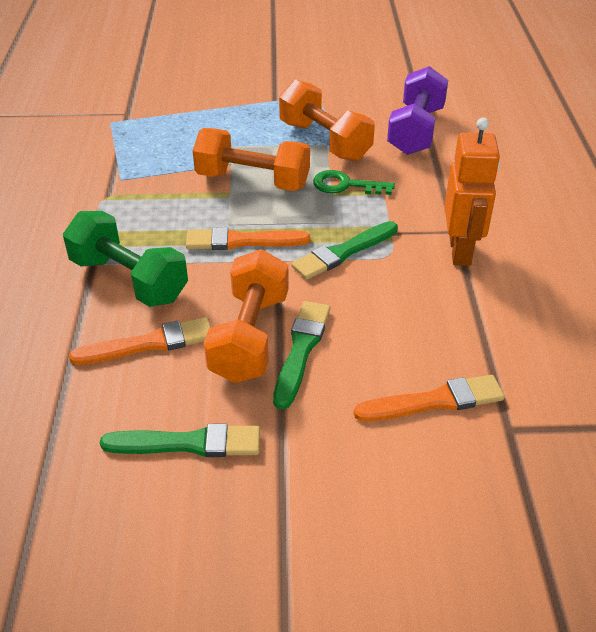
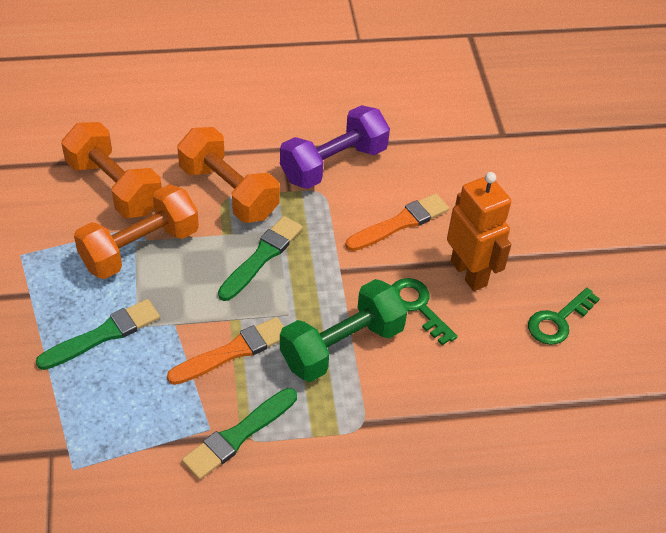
green key: [313,170,395,195] = 1 -> [392,278,457,345] [528,288,600,345] = 2
orange brush: [69,317,211,365] [186,227,310,250] [354,375,505,422] = 3 -> [167,317,284,385] [346,193,449,251] = 2

